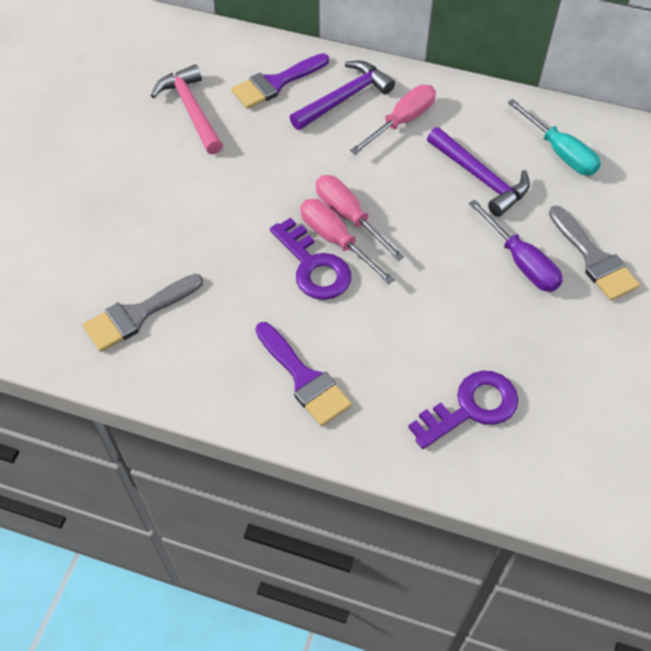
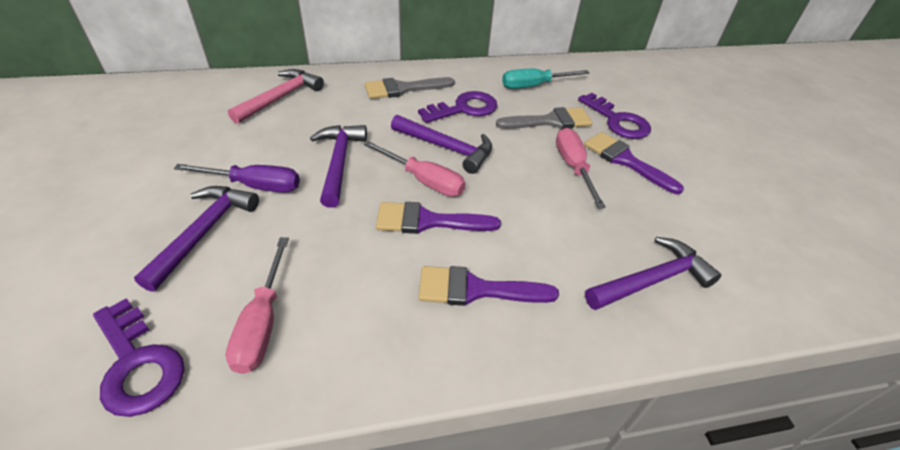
purple brush: [231,53,329,109] [255,322,352,426] = 2 -> [376,202,501,234] [418,266,559,306] [584,132,684,194] = 3
purple hammer: [290,61,395,130] [427,127,530,217] = 2 -> [134,186,259,292] [310,125,367,208] [391,115,492,174] [585,237,721,310] = 4
purple key: [270,218,351,300] [408,371,518,449] = 2 -> [93,298,184,417] [418,91,497,123] [578,93,651,139] = 3

